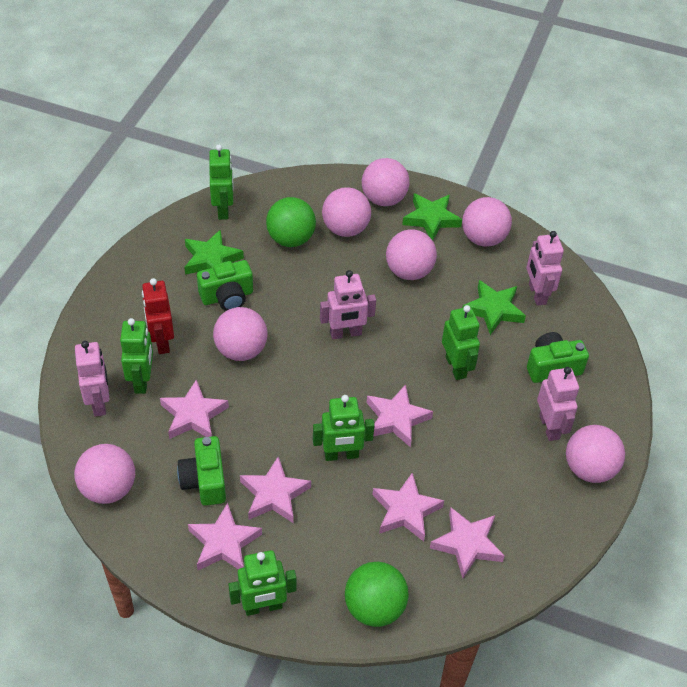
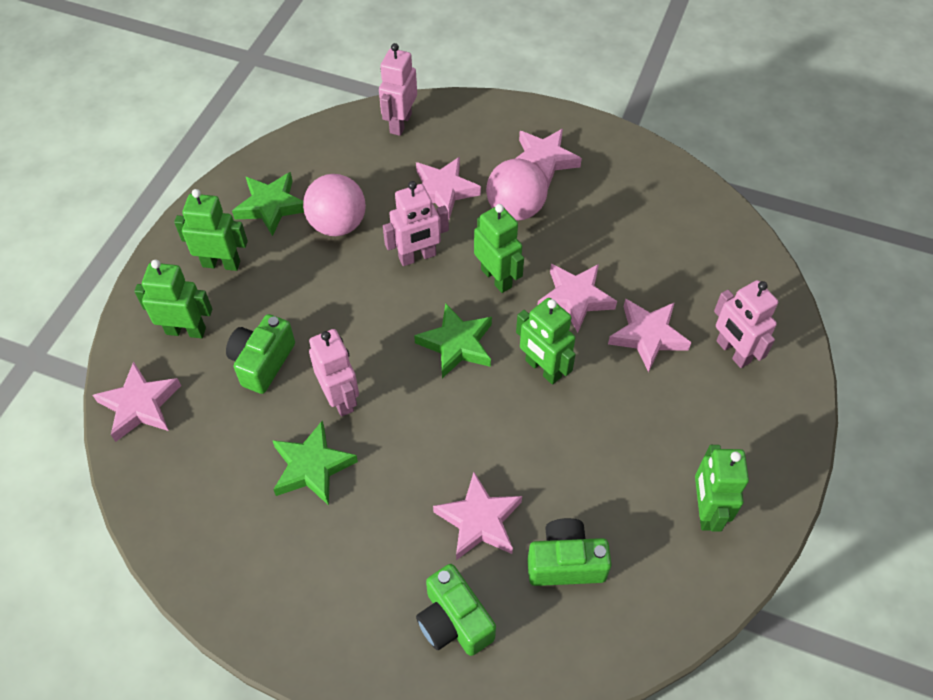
green ball: [266,197,316,247] [345,562,409,627] = 2 -> none = 0
pink ball: [74,444,135,504] [213,307,268,361] [322,187,371,237] [362,158,409,206] [386,230,437,280] [462,197,512,247] [566,425,625,483] = 7 -> [303,174,366,236] [486,159,548,221] = 2
red robot: [142,278,174,354] = 1 -> none = 0

